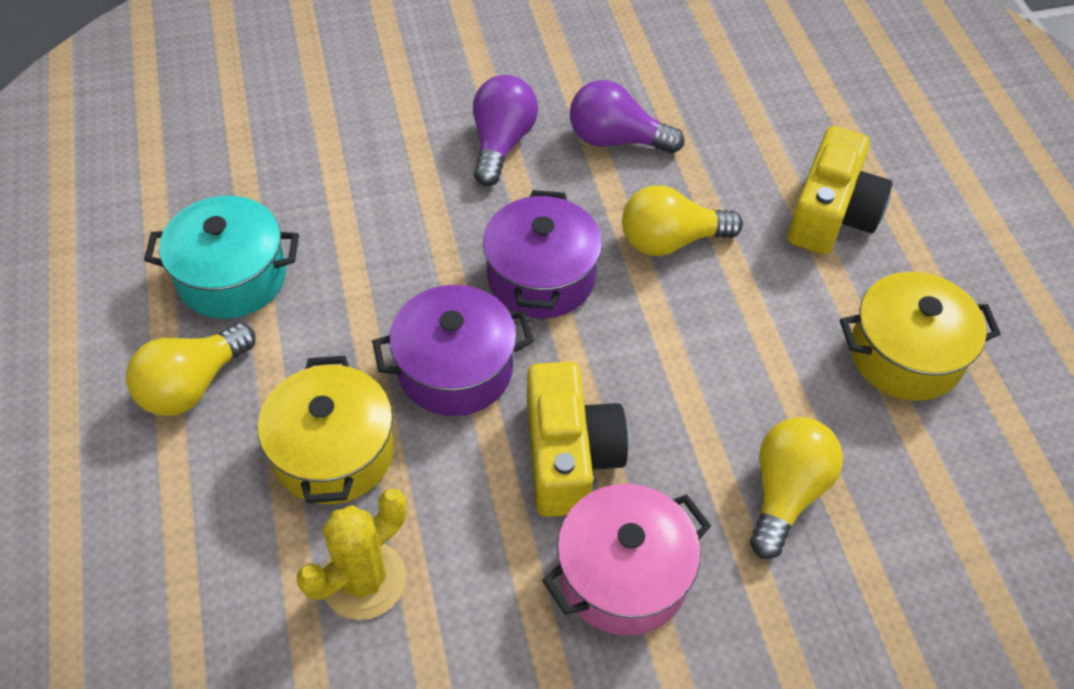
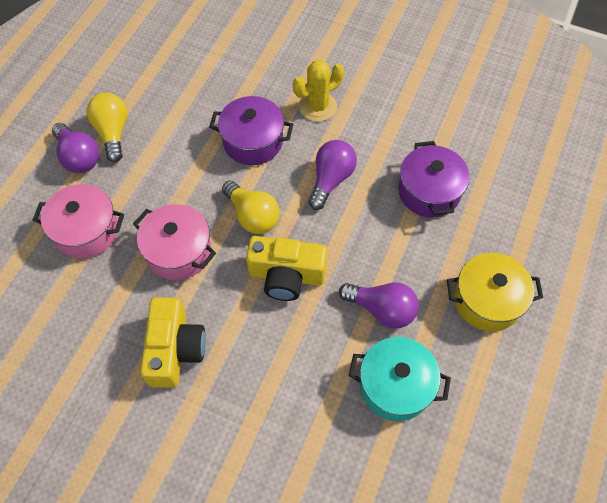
pink pot: [542,484,711,636] = 1 -> [33,184,124,259] [133,204,216,280] = 2
purple light bulb: [473,75,538,186] [570,80,684,154] = 2 -> [52,123,100,173] [309,140,357,210] [339,282,419,329] = 3
yellow light bulb: [126,323,255,416] [622,185,743,256] [750,417,843,559] = 3 -> [86,93,128,162] [222,181,280,234] = 2
yellow pot: [258,356,394,504] [840,272,1001,401] = 2 -> [447,253,543,331] = 1

